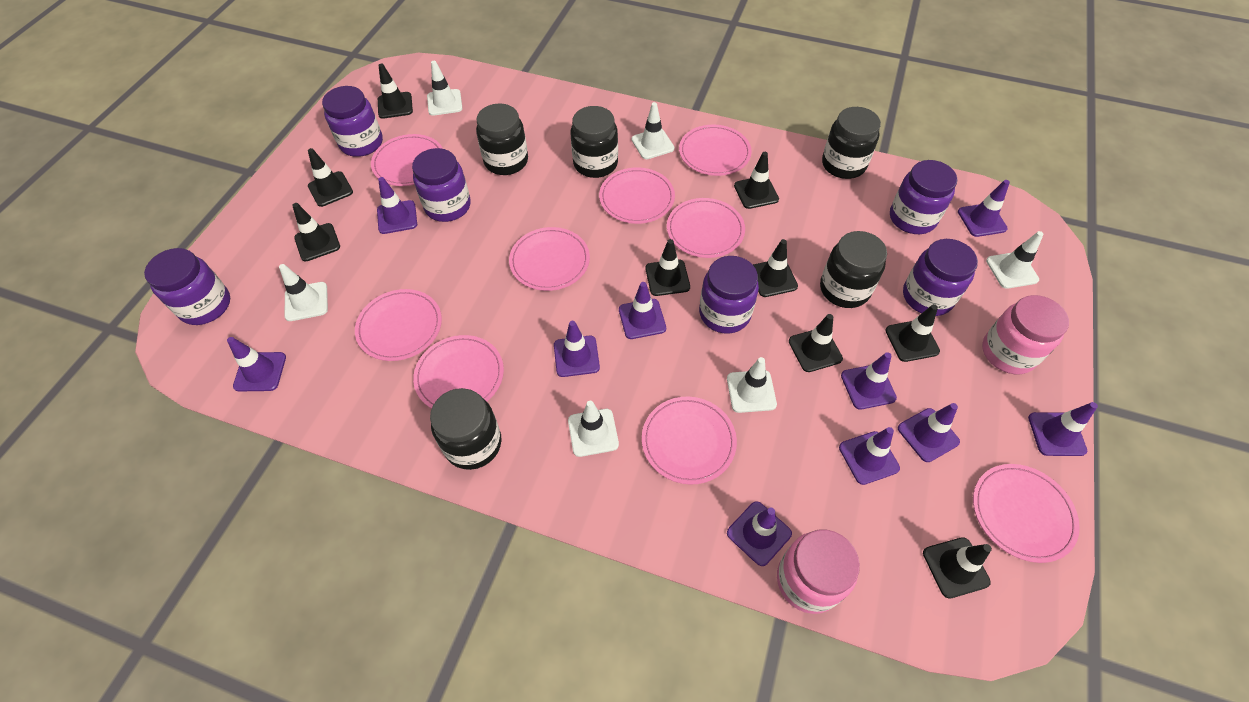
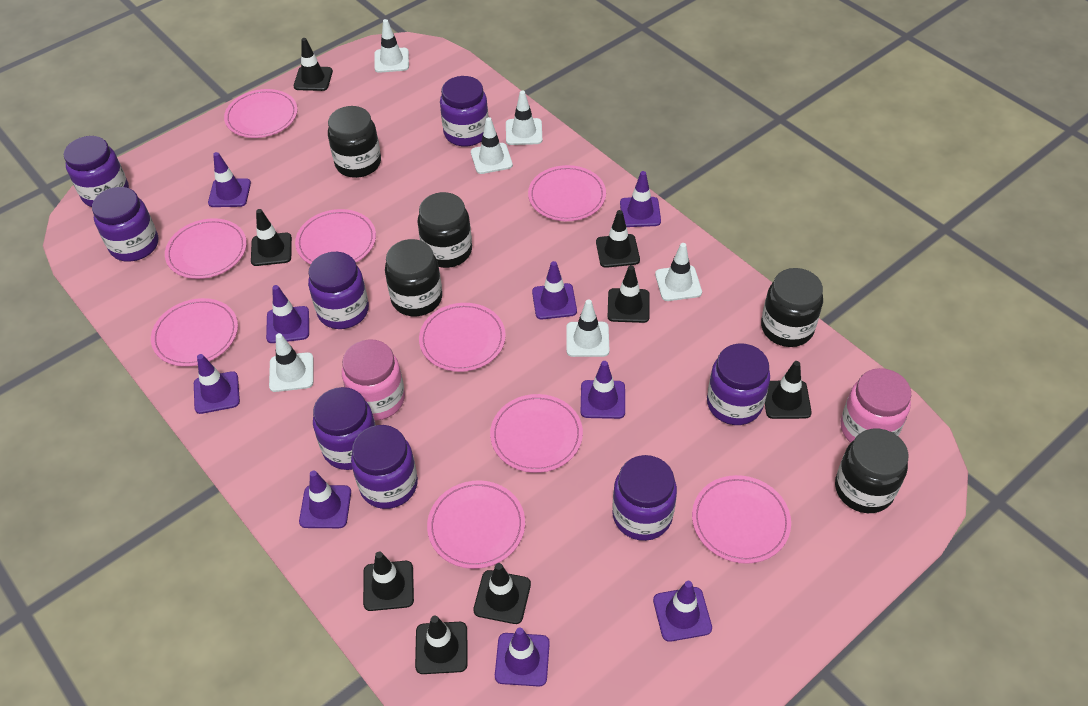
black traffic cone: [292,203,340,261] [308,148,353,207] [378,64,413,119] [645,239,690,296] [734,152,779,209] [753,239,798,297] [789,314,843,372] [885,304,940,362] [923,537,992,599] = 9 -> [251,209,292,266] [294,38,333,91] [363,552,414,611] [415,615,468,674] [473,563,531,624] [596,210,640,268] [608,265,650,323] [765,361,812,419] = 8
purple jar: [144,248,230,325] [322,86,383,157] [412,148,471,222] [699,256,759,334] [890,160,957,234] [903,239,978,316] = 6 -> [64,136,129,207] [92,187,158,262] [308,252,369,329] [313,387,376,470] [351,425,418,509] [440,76,488,147] [612,455,677,541] [707,343,770,425] = 8
purple traffic cone: [227,337,286,391] [377,177,417,234] [554,321,600,377] [619,282,666,339] [727,501,792,566] [839,427,900,485] [841,352,897,410] [898,403,960,462] [958,180,1010,237] [1028,402,1098,456] = 10 -> [194,354,240,414] [208,152,251,207] [266,285,309,343] [299,470,351,528] [495,628,550,686] [532,261,577,319] [581,361,625,419] [620,171,661,227] [653,581,712,642] = 9

